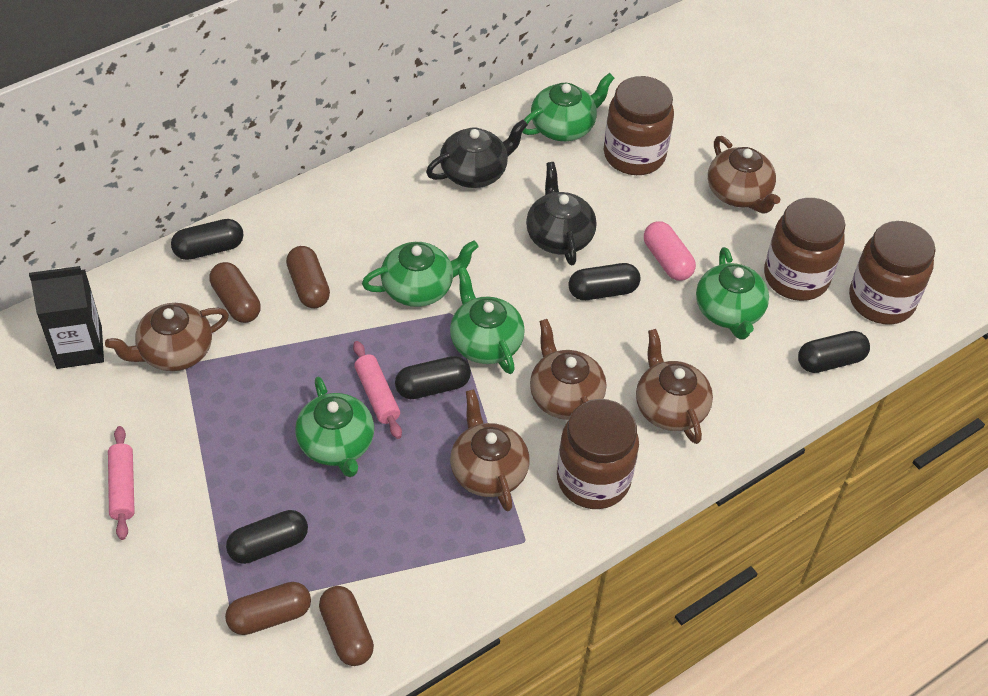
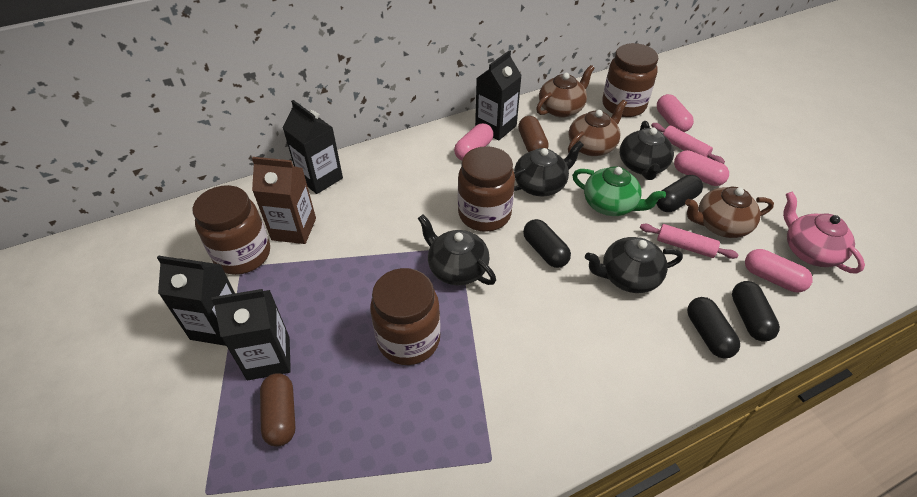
black capsule: [171,219,244,260] [226,510,308,564] [395,356,471,399] [568,263,641,300] [798,331,870,373] = 5 -> [523,219,571,268] [656,175,703,212] [687,297,740,358] [732,281,780,341] = 4
black carton: [29,266,104,369] = 1 -> [157,256,235,346] [211,289,291,380] [283,100,343,194] [475,50,522,140] = 4
black teapot: [426,119,528,188] [526,162,597,265] = 2 -> [418,214,496,285] [514,141,584,196] [585,237,683,293] [620,121,674,180] = 4
brown capsule: [209,262,261,323] [225,582,311,635] [286,246,330,308] [319,586,374,666] = 4 -> [260,373,296,447] [518,116,549,152] = 2
brown carton: none = 0 -> [252,157,316,244] = 1
brown teapot: [105,303,229,371] [450,389,529,511] [530,319,606,420] [636,329,713,444] [708,136,780,214] = 5 -> [536,65,595,118] [568,100,627,156] [685,187,774,238] = 3
green teapot: [295,377,374,477] [362,240,479,307] [450,267,525,374] [522,73,614,141] [696,247,769,340] = 5 -> [572,166,666,216] = 1
pink capsule: [644,221,696,281] = 1 -> [454,123,494,160] [657,94,694,132] [674,150,729,186] [745,249,813,292] = 4
pink teapot: none = 0 -> [783,192,865,274] = 1

